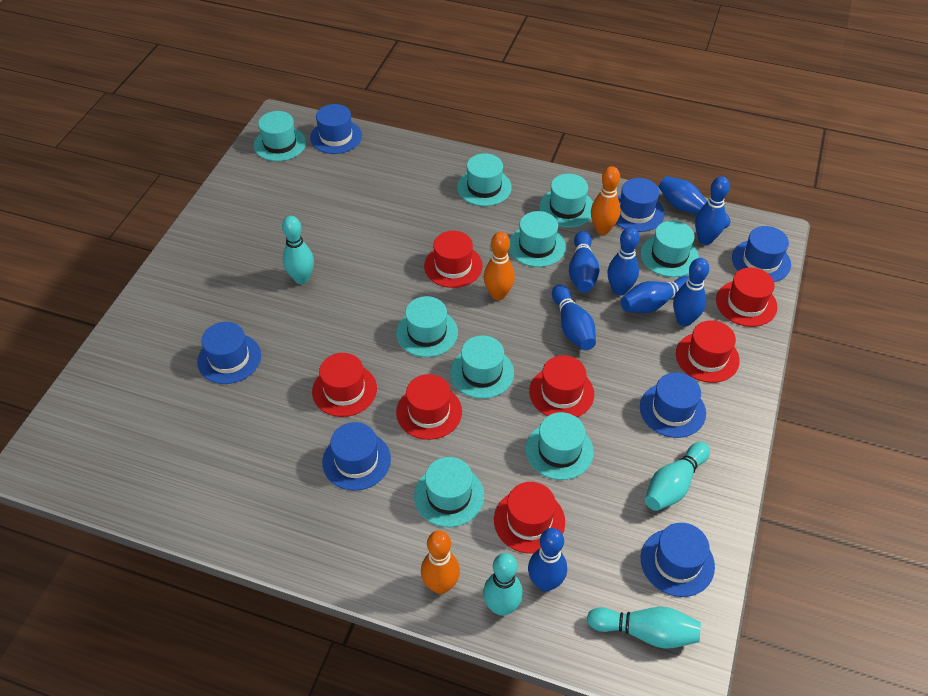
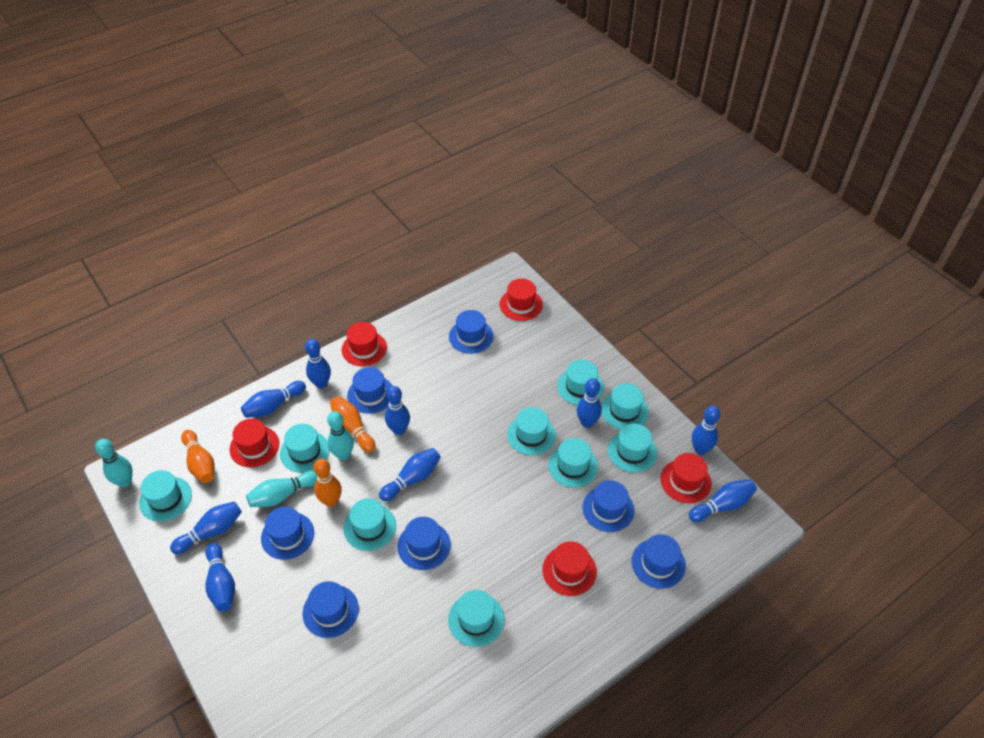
blue bowling pin: [528,528,567,591] [552,285,596,350] [569,231,600,293] [607,227,639,296] [621,276,689,313] [659,176,731,229] [673,258,709,326] [695,176,730,245] = 8 -> [170,501,242,554] [205,543,235,612] [241,381,306,418] [305,339,331,389] [379,448,441,501] [385,386,410,435] [577,378,602,428] [689,479,757,522] [692,406,720,455] = 9
red hat: [312,353,377,417] [396,374,462,440] [424,231,483,288] [494,482,565,554] [529,355,594,417] [676,320,740,383] [716,267,777,327] = 7 -> [229,419,279,467] [342,322,387,366] [500,279,543,321] [542,541,597,596] [660,453,712,503] = 5
turquoise bowling pin: [282,216,314,284] [483,553,523,616] [587,607,701,649] [645,442,710,511] = 4 -> [95,439,133,488] [246,471,317,507] [327,411,354,460] = 3

